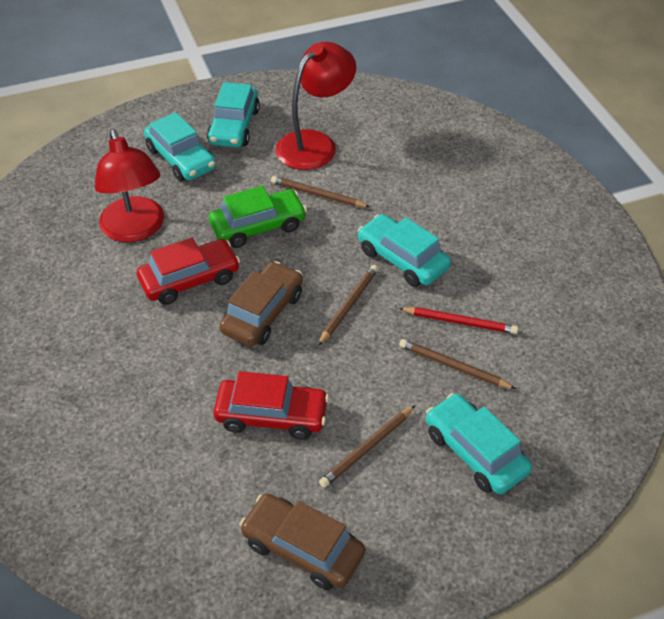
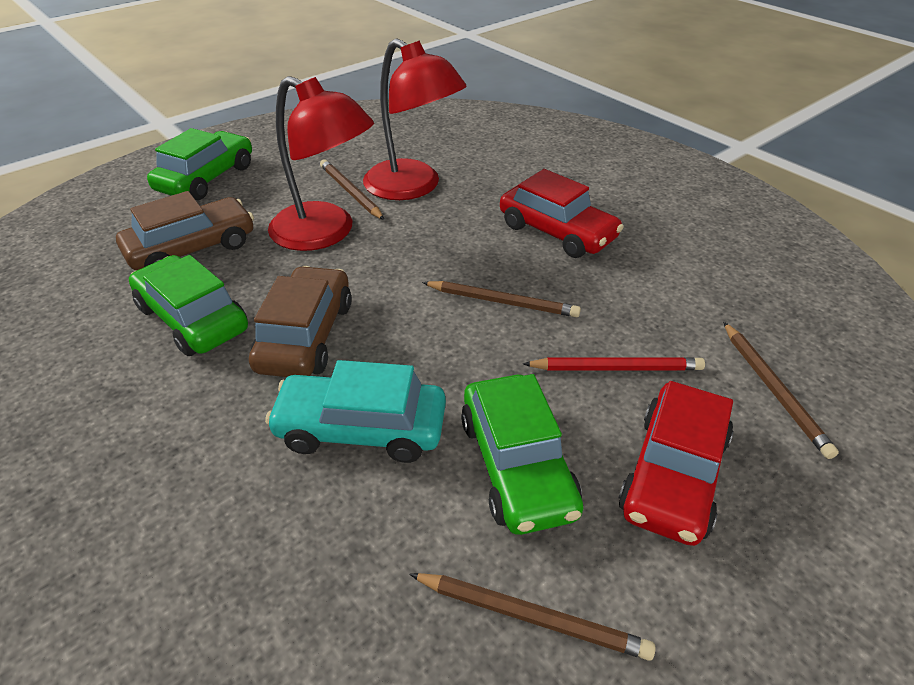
green car: [209,186,307,248] = 1 -> [129,255,248,356] [147,128,252,200] [461,374,583,535] = 3
turquoise car: [144,112,216,181] [207,82,260,148] [358,214,451,287] [426,393,532,494] = 4 -> [265,360,446,463] = 1

